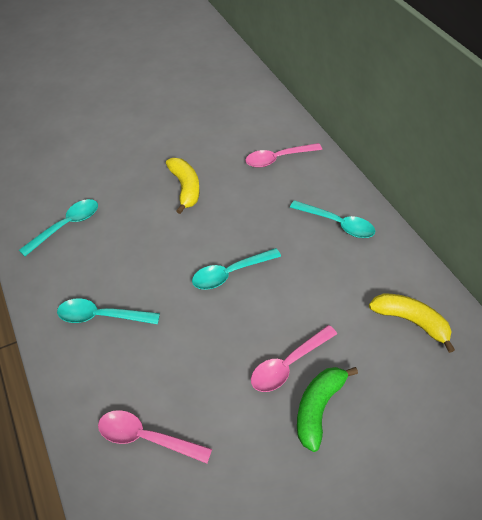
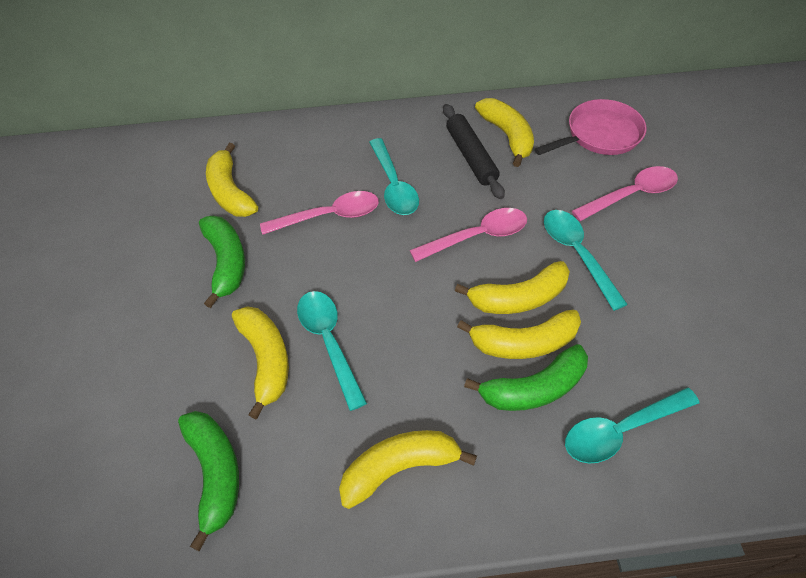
black rolling pin: none = 0 -> [443,104,505,199] = 1
green banana: [297,367,358,452] = 1 -> [178,411,239,551] [199,216,245,308] [464,344,588,411] = 3
pink pan: none = 0 -> [535,99,647,155] = 1
yellow banana: [166,158,200,214] [369,293,455,353] = 2 -> [206,142,258,217] [232,306,289,419] [339,430,477,509] [455,261,570,314] [457,310,581,359] [475,98,534,167] = 6

